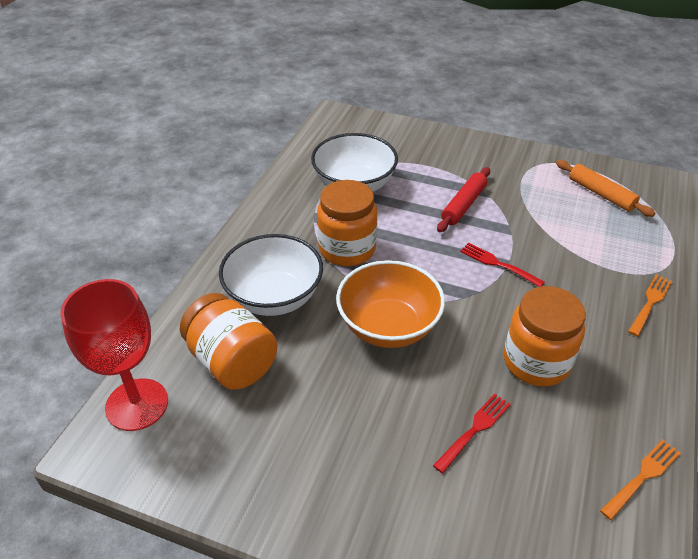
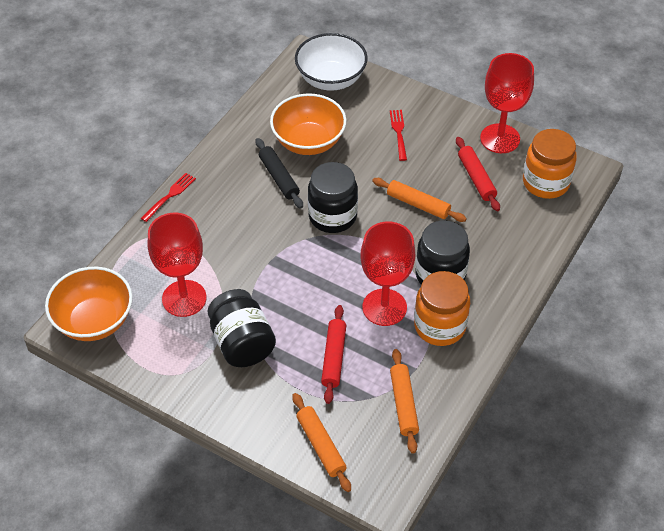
black jar: none = 0 -> [208,289,276,367] [308,162,358,233] [415,220,470,284] = 3
black rolling pin: none = 0 -> [256,138,303,209] = 1
orange bowl: [336,260,445,348] = 1 -> [45,267,133,341] [270,93,347,155] = 2
orange fork: [600,440,681,520] [628,275,672,336] = 2 -> none = 0
orange jar: [180,293,278,390] [317,180,377,266] [504,286,586,387] = 3 -> [414,271,470,346] [523,129,577,199] = 2
orange rolling pin: [556,160,656,217] = 1 -> [292,393,351,492] [372,178,467,222] [390,349,419,454] = 3
red goblet: [60,279,168,431] = 1 -> [147,213,207,317] [361,222,415,326] [480,53,534,153] = 3
red rolling pin: [437,167,490,232] = 1 -> [321,305,346,404] [456,137,500,211] = 2
white bowl: [219,234,323,316] [311,133,398,192] = 2 -> [295,33,368,91] = 1

